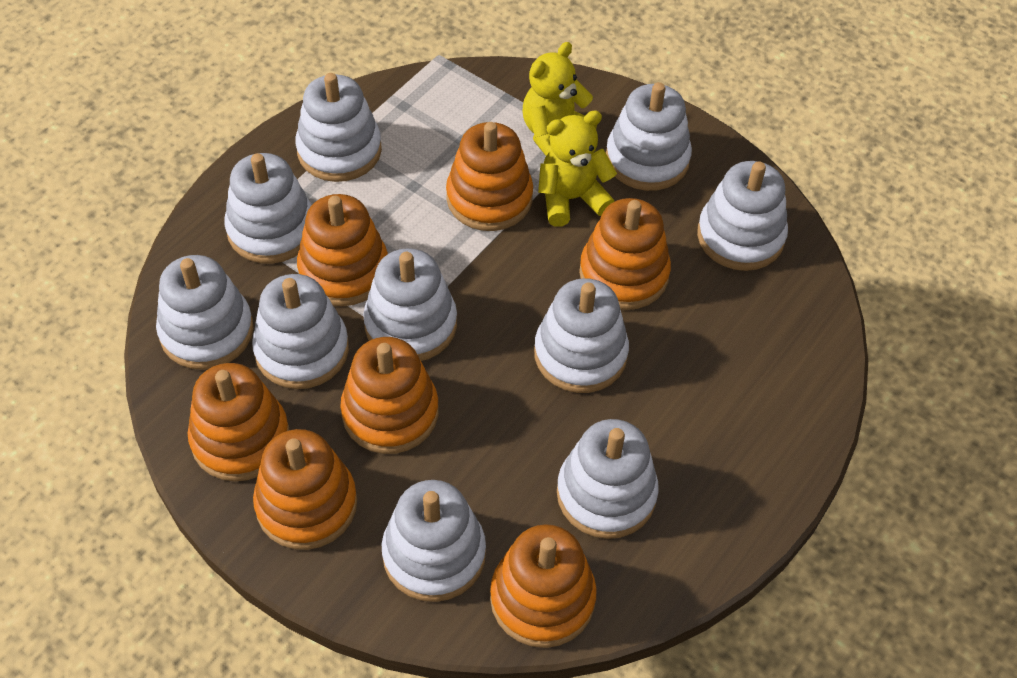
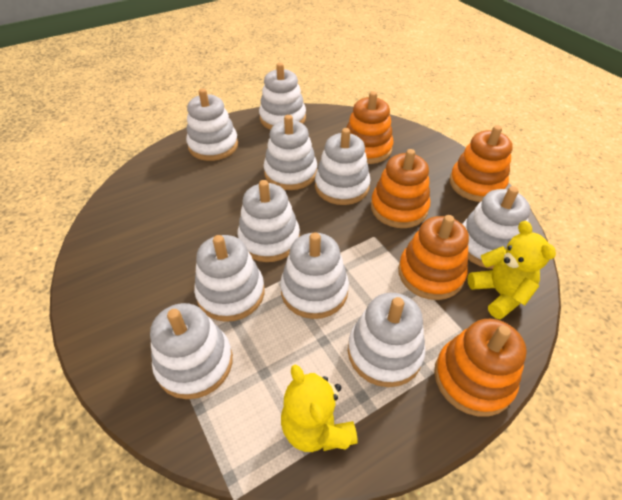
orange stacking toy: [188,363,289,481] [253,429,357,550] [297,194,388,306] [340,337,438,454] [446,122,533,231] [490,524,597,648] [579,198,671,310] = 7 -> [346,91,394,164] [371,149,430,228] [398,215,469,300] [434,319,527,417] [450,125,513,202] = 5

